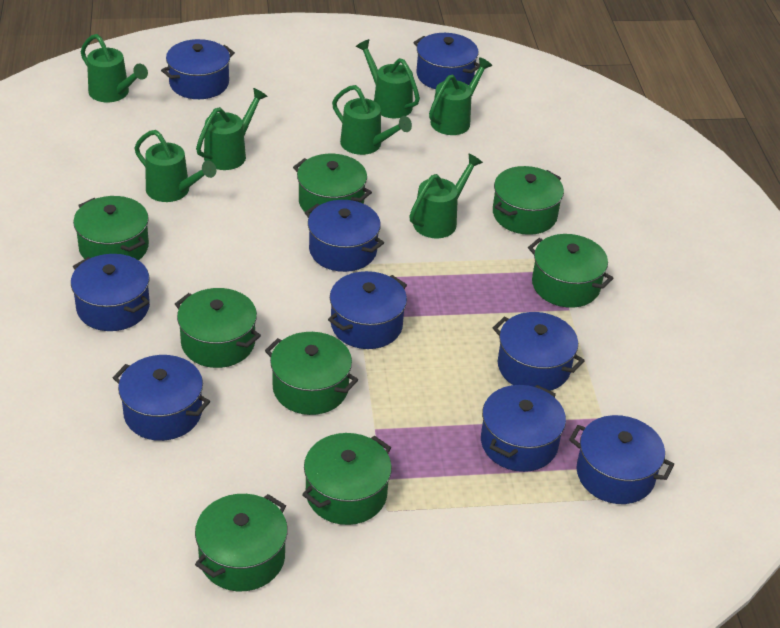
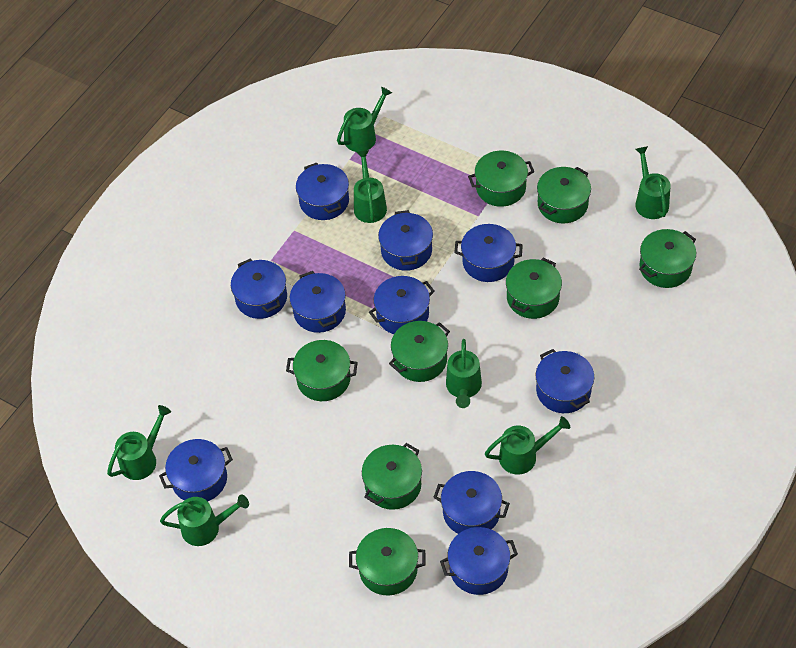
blue pot: [71,254,150,331] [113,355,210,441] [161,39,235,99] [305,200,384,272] [328,271,407,349] [413,33,480,89] [481,385,566,472] [493,312,585,391] [569,415,674,504] = 9 -> [159,439,233,501] [231,258,287,319] [290,271,346,333] [296,163,349,220] [369,276,435,334] [378,210,433,271] [433,471,510,534] [440,527,518,595] [454,224,523,282] [536,349,594,413] = 10

